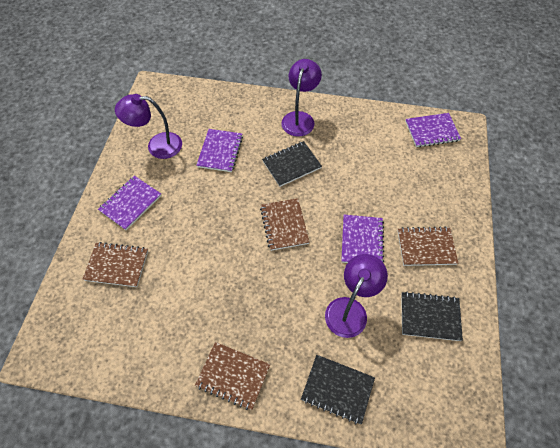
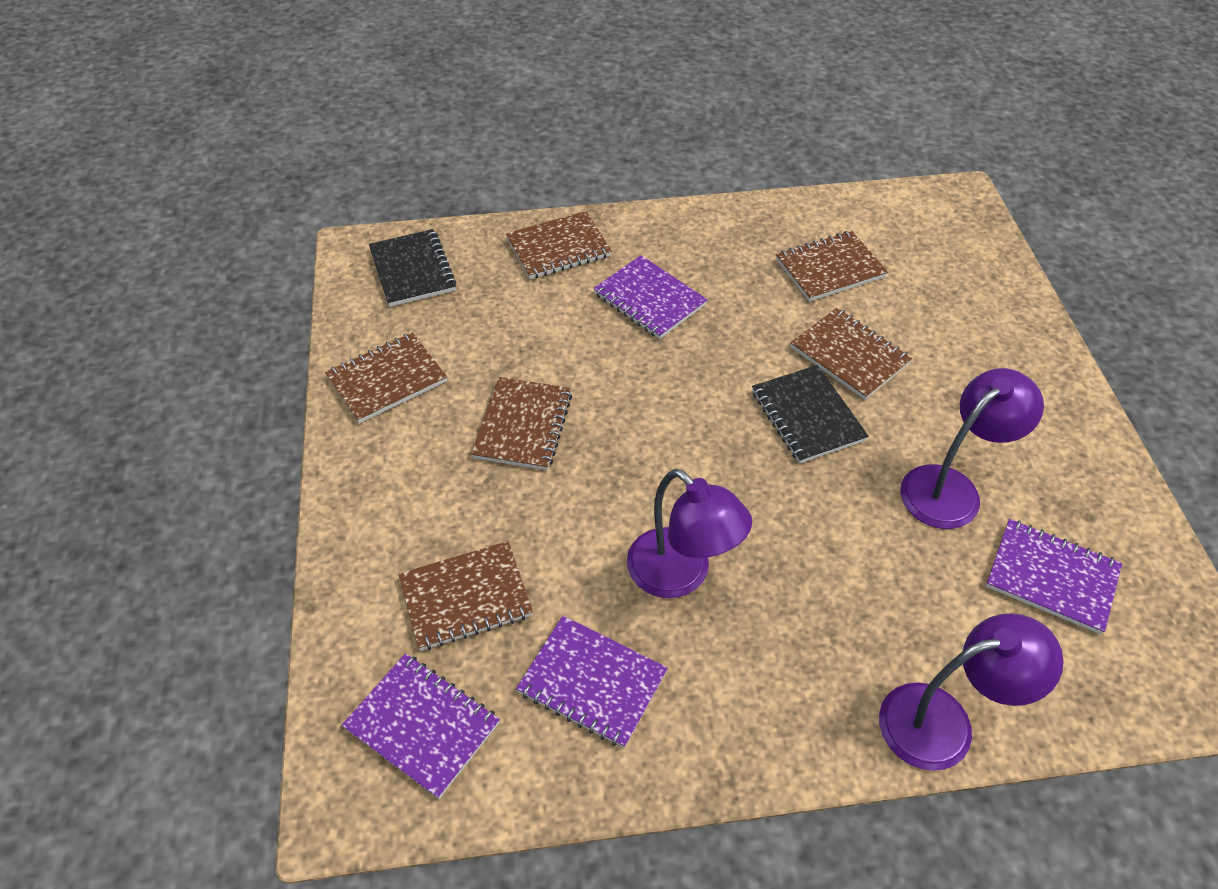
black notebook: [262,141,322,187] [301,355,375,425] [401,292,463,341] = 3 -> [369,229,456,307] [752,365,869,463] = 2
brown notebook: [82,242,148,287] [195,342,270,410] [260,198,310,251] [398,226,458,266] = 4 -> [325,332,447,423] [398,541,533,651] [471,377,572,470] [506,211,612,279] [776,231,888,301] [791,308,912,400] = 6

